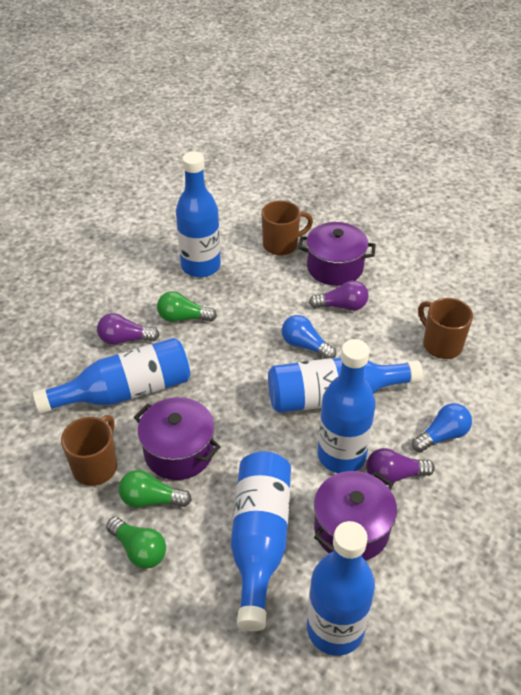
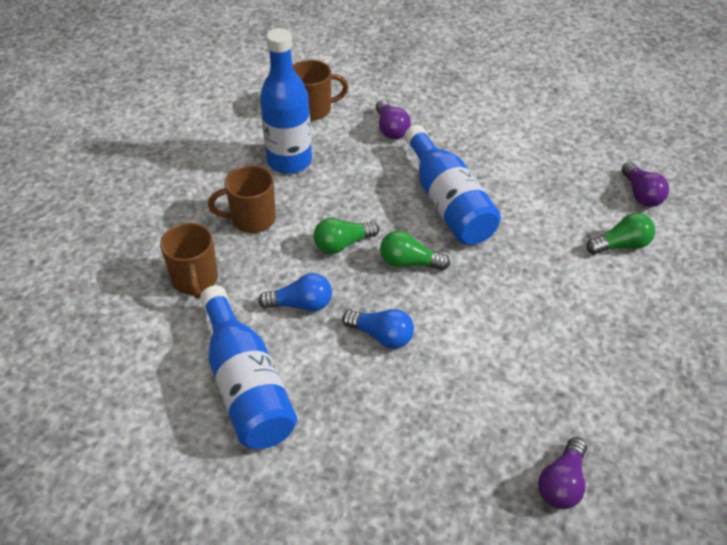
blue bottle: [33,338,190,414] [176,152,221,277] [231,451,291,631] [268,357,423,413] [307,521,375,656] [318,339,376,473] = 6 -> [200,285,297,449] [260,28,312,174] [404,125,501,245] = 3
purple pot: [134,397,221,480] [298,222,376,286] [314,471,397,561] = 3 -> none = 0

